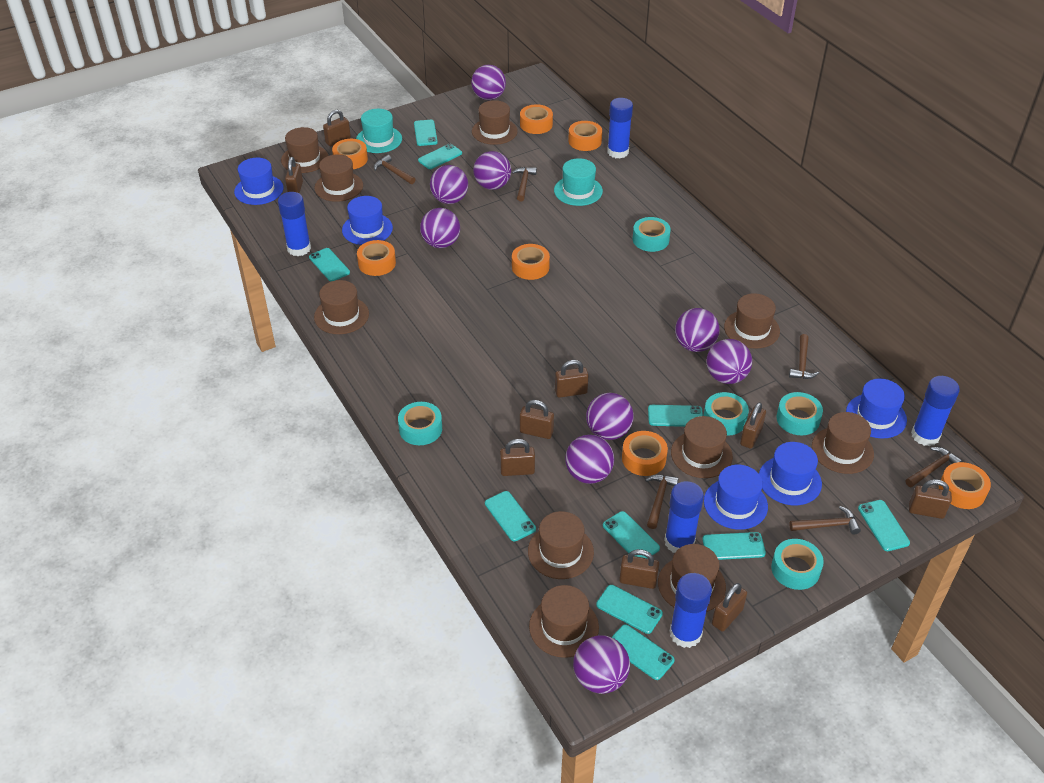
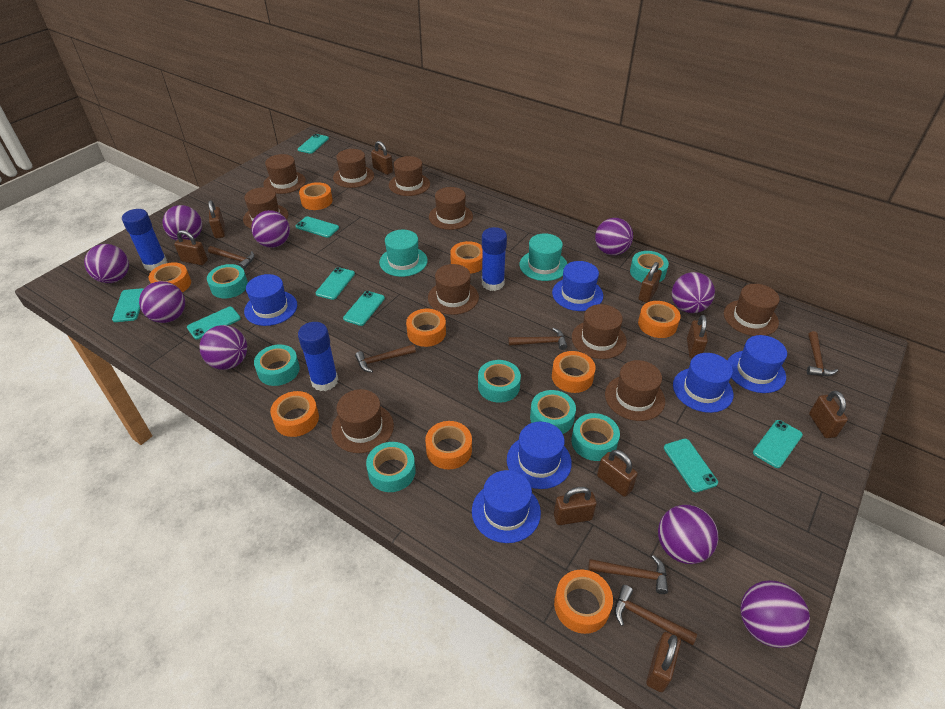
blue glue stick: [278,192,311,256] [607,98,633,159] [664,481,704,553] [670,573,712,648] [911,376,960,446] = 5 -> [122,209,167,271] [298,322,338,391] [482,227,507,291] = 3
blue hat: [234,158,284,205] [342,196,393,245] [704,465,768,530] [759,442,822,505] [846,378,907,439] = 5 -> [244,274,297,326] [472,470,541,543] [507,422,572,489] [552,261,603,311] [673,353,733,413] [727,335,787,393] = 6
orange tape: [332,139,368,169] [357,240,396,276] [512,244,550,280] [520,104,553,134] [568,121,602,151] [622,431,668,476] [939,462,991,509] = 7 -> [149,262,191,293] [270,391,319,437] [299,182,333,210] [406,309,446,347] [425,421,472,469] [450,241,483,274] [552,351,596,393] [554,569,613,634] [638,301,681,338] = 9
turquoise phone: [309,248,350,281] [414,120,438,146] [418,144,462,169] [485,491,536,542] [596,585,663,634] [603,511,660,559] [612,624,675,680] [648,405,703,427] [702,532,766,560] [858,500,910,551] = 10 -> [112,288,144,322] [187,307,241,339] [296,216,339,238] [298,134,329,154] [315,267,355,300] [343,291,385,326] [664,439,718,493] [753,420,803,468] = 8
turquoise tape: [398,402,442,445] [633,217,671,252] [703,392,749,436] [771,539,824,590] [776,392,823,435] = 5 -> [207,264,248,298] [254,345,300,386] [366,442,415,492] [478,360,521,403] [530,390,576,434] [571,413,620,461] [630,251,669,282] = 7

